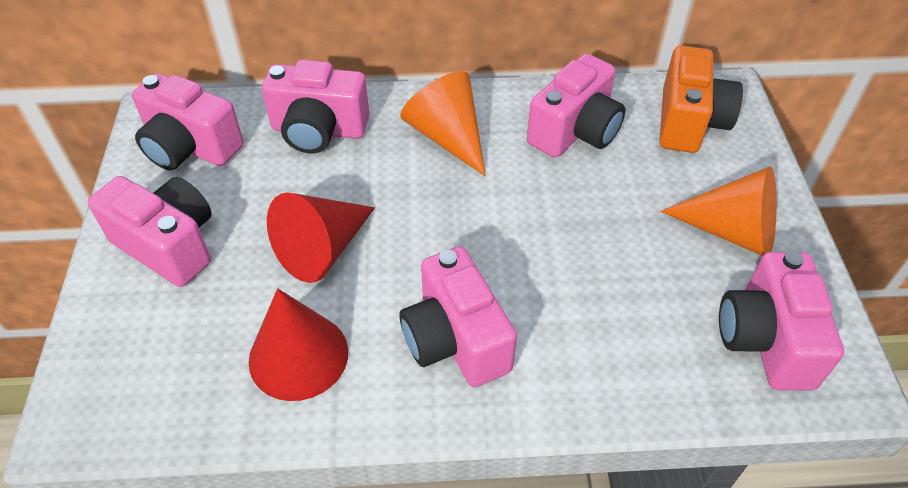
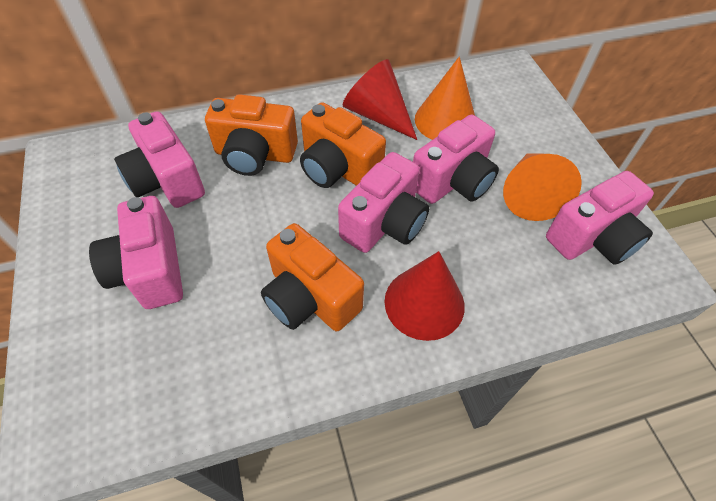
orange camera: [660,45,743,153] = 1 -> [205,94,298,176] [261,223,364,331] [300,102,386,188] = 3
pink camera: [88,176,212,287] [132,73,244,170] [262,60,370,153] [400,246,517,387] [527,53,626,158] [719,251,844,390] = 6 -> [89,196,183,309] [114,111,205,208] [338,152,429,253] [413,115,499,204] [546,171,654,265] = 5

